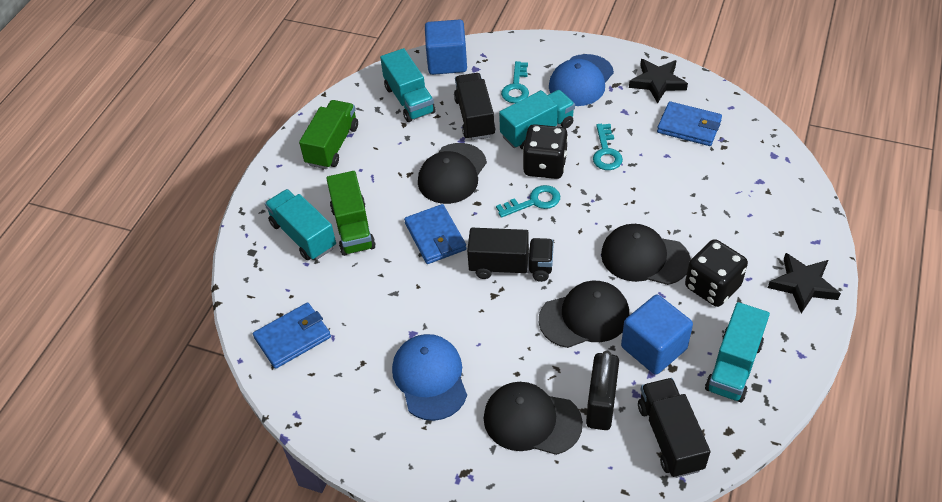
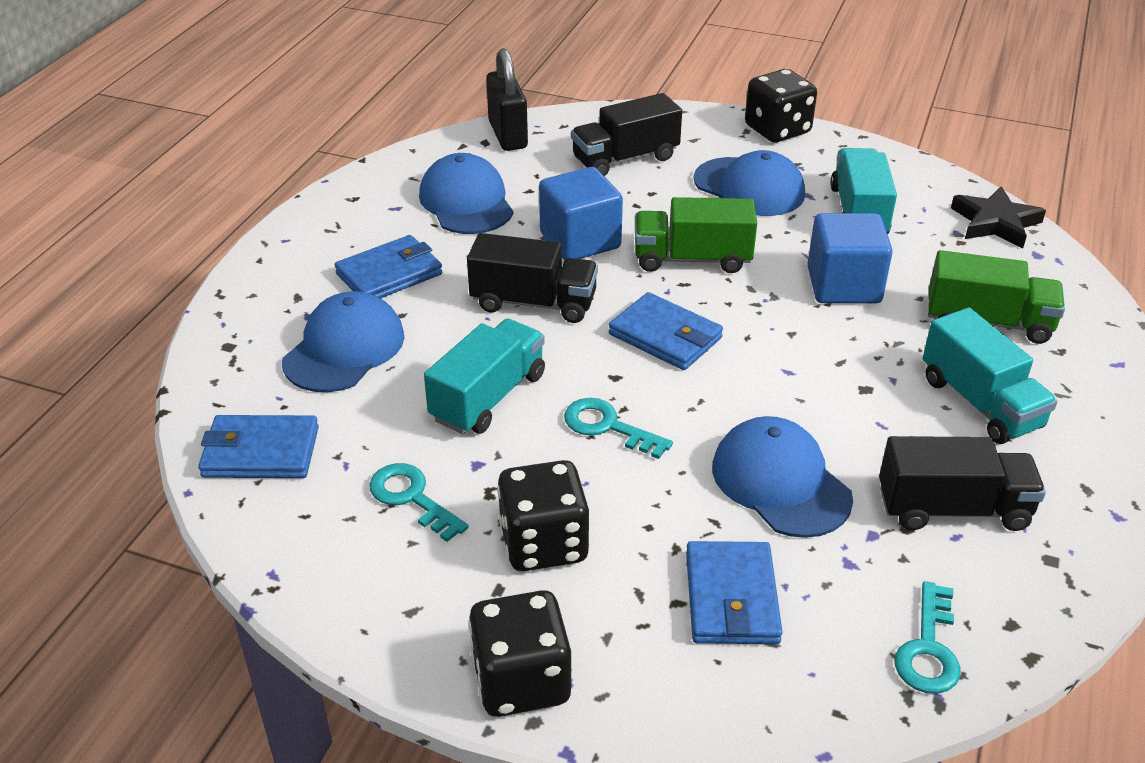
black cap: [418,143,487,204] [484,382,583,455] [539,281,629,348] [601,224,691,285] = 4 -> none = 0
black dice: [523,124,568,179] [685,239,748,307] = 2 -> [469,590,571,717] [497,460,590,571] [745,69,817,143] = 3
black star: [629,59,688,103] [768,253,841,313] = 2 -> [951,186,1046,248] = 1
blue cap: [392,334,467,421] [549,54,614,106] = 2 -> [282,291,404,392] [419,153,513,234] [694,150,805,216] [712,416,853,538] = 4
blue wallet: [253,303,331,369] [404,204,467,264] [657,101,722,146] = 3 -> [198,415,319,478] [335,235,442,298] [609,292,723,370] [686,541,783,644] = 4
turquoise truck: [265,189,336,260] [380,48,435,122] [499,90,575,150] [705,302,770,402] = 4 -> [424,319,545,434] [830,148,897,234] [923,308,1058,444] = 3

